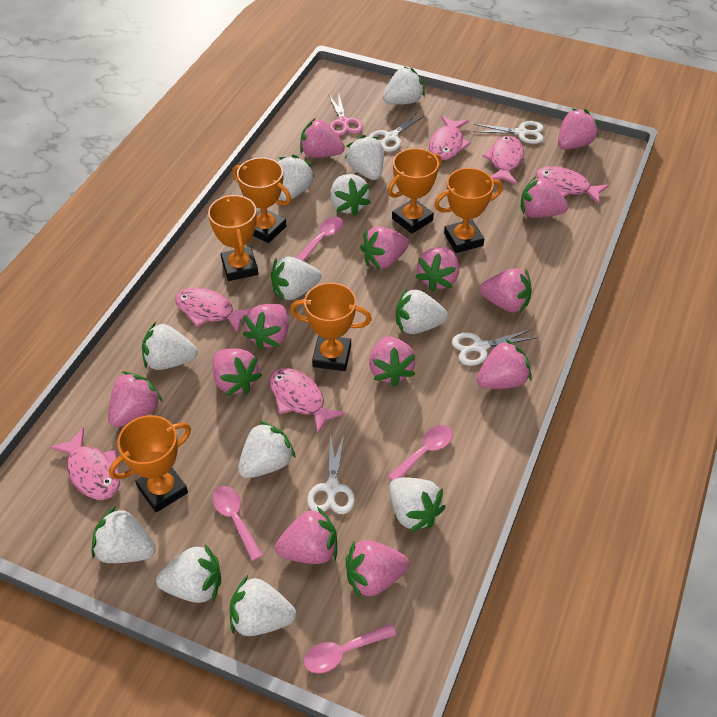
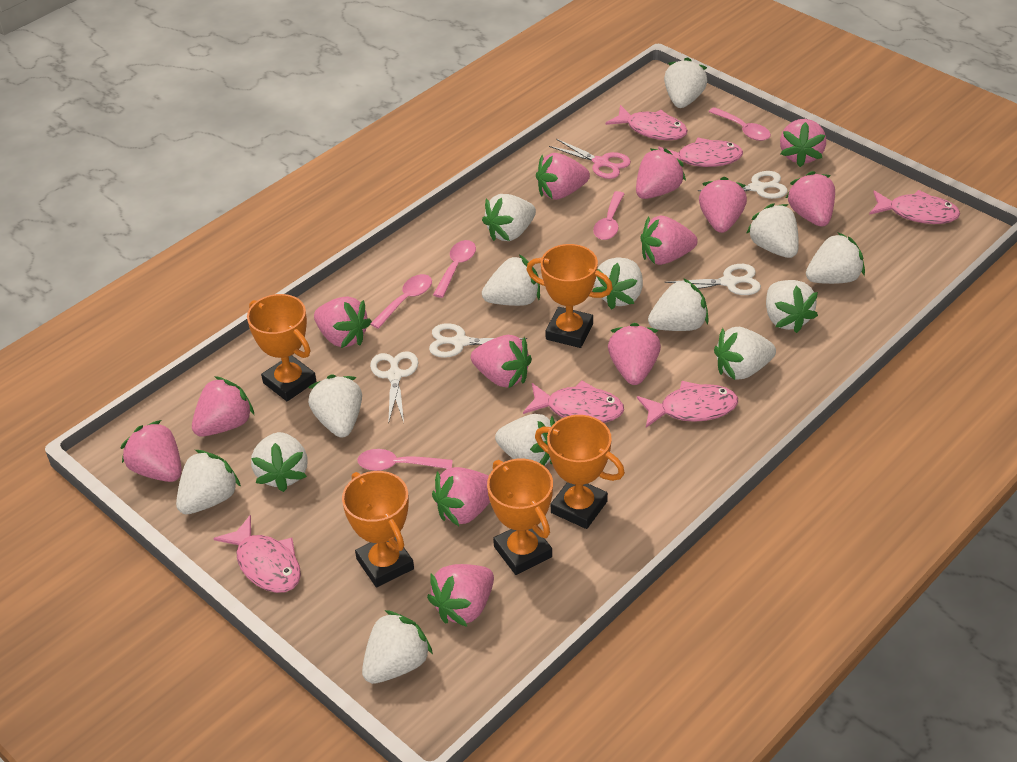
orange trophy: [109,415,191,512] [208,194,258,281] [232,157,291,243] [290,282,372,371] [388,148,442,234] [434,168,503,253] = 6 -> [247,294,316,401] [342,471,414,587] [487,459,553,575] [526,244,613,348] [535,415,625,529] = 5
pink spoon: [212,486,263,561] [296,217,343,261] [304,624,396,673] [388,425,453,480] = 4 -> [357,449,453,471] [371,274,432,329] [433,240,476,298] [593,191,624,240] [709,107,771,141] = 5
white strawberry: [92,506,156,563] [142,322,198,370] [156,544,221,603] [230,575,296,636] [238,421,296,478] [271,257,321,301] [278,155,314,201] [330,174,371,216] [345,135,384,180] [383,67,425,105] [389,478,446,533] [396,288,448,334] = 12 -> [176,450,241,514] [251,432,307,492] [308,375,362,437] [362,610,433,684] [482,194,536,241] [482,254,540,306] [495,414,555,466] [592,258,643,310] [648,278,709,331] [664,57,708,108] [714,327,776,380] [746,203,799,258] [766,280,818,333] [806,233,865,284] = 14

